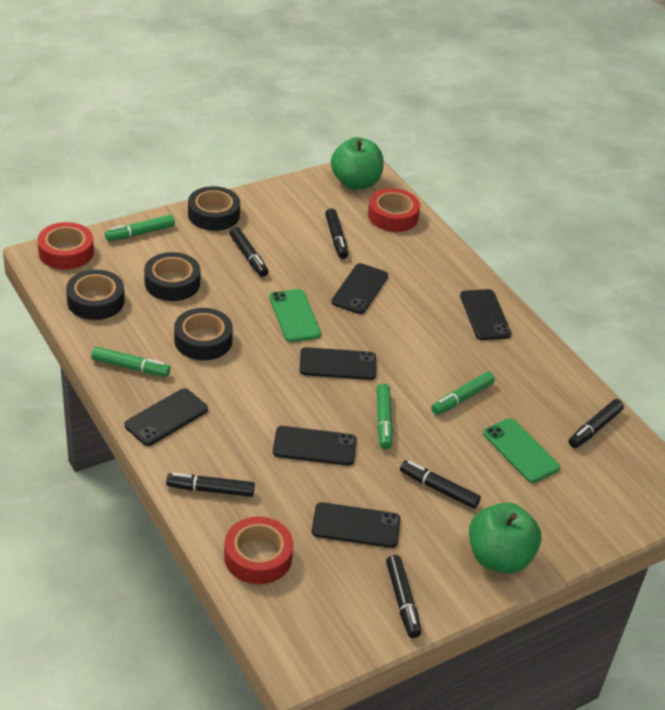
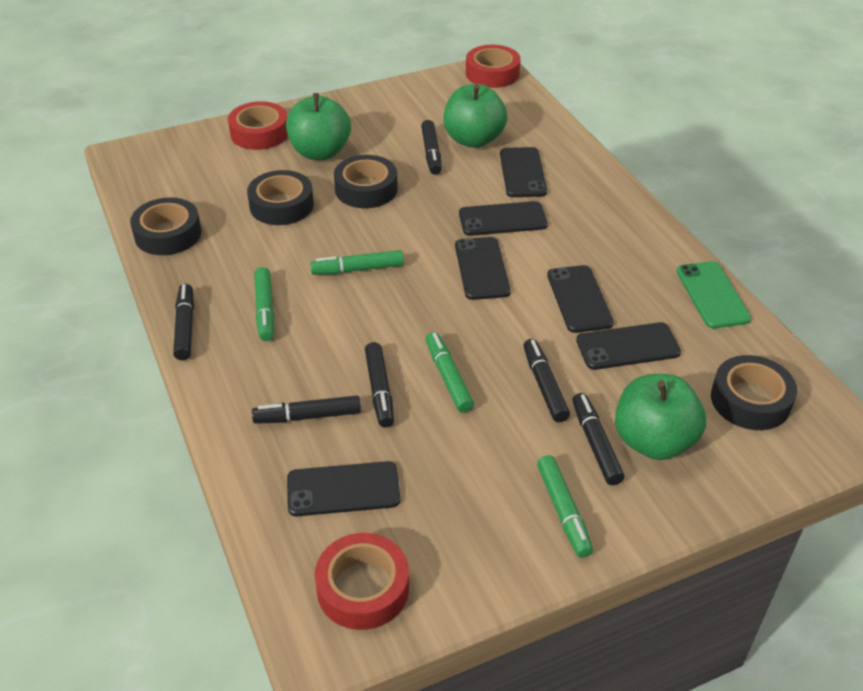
green apple: [331,137,384,190] [469,502,541,573] = 2 -> [286,93,351,160] [444,84,508,148] [615,374,706,460] = 3
green phone: [269,289,321,342] [483,418,560,483] = 2 -> [676,261,751,328] = 1

